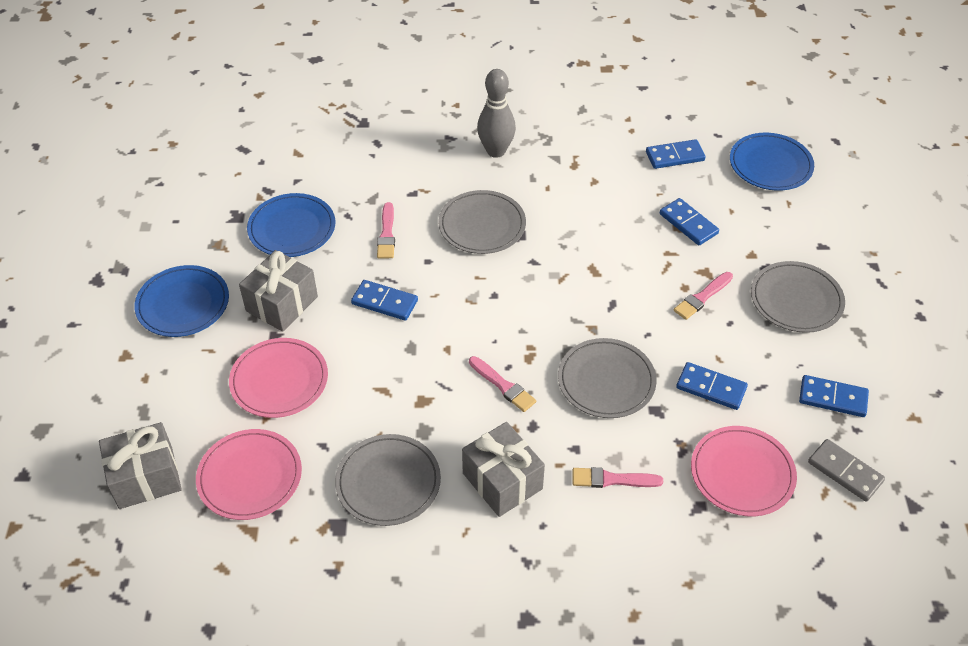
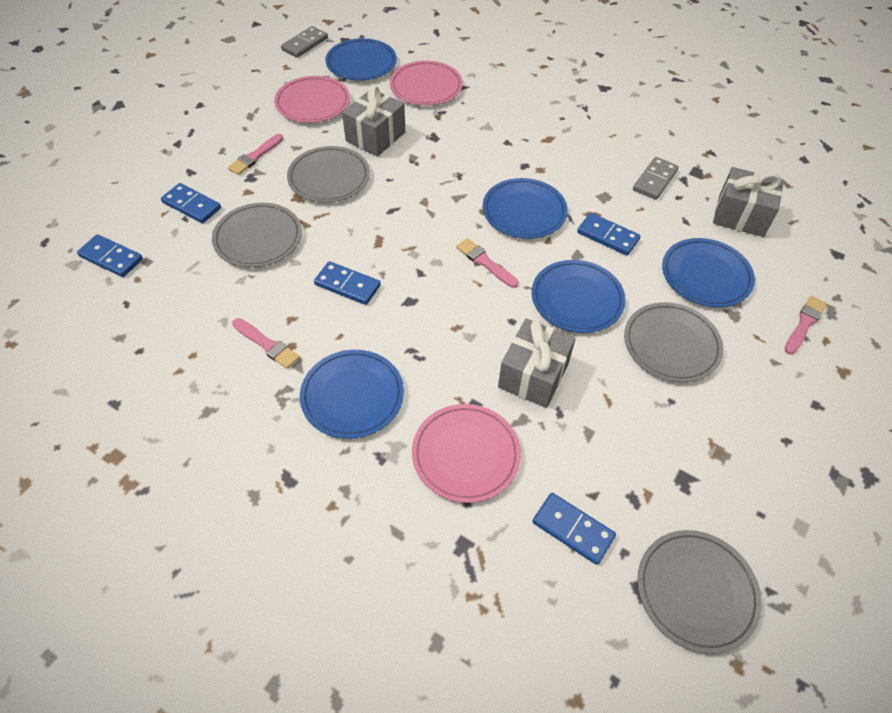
blue plate: [134,265,229,337] [247,193,335,257] [730,133,814,191] = 3 -> [300,350,404,439] [325,38,397,81] [483,178,568,239] [532,260,626,333] [662,238,755,307] = 5
grey bowling pin: [477,69,516,158] = 1 -> none = 0
grey domino: [808,439,885,502] = 1 -> [281,26,328,58] [633,157,679,200] = 2

